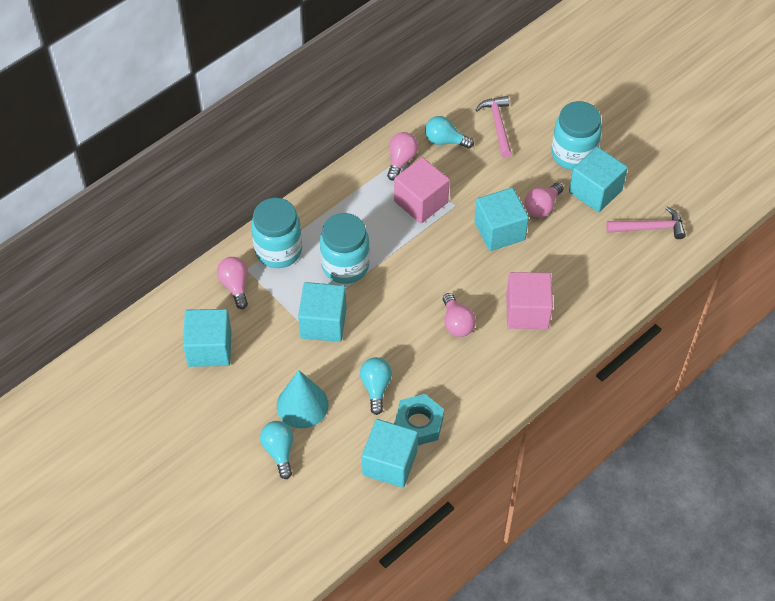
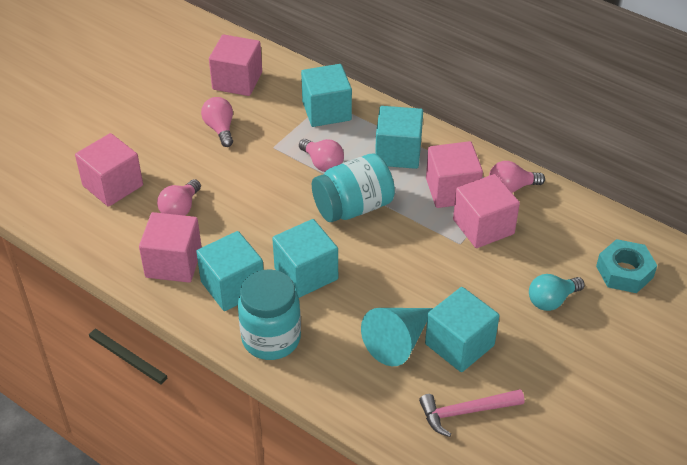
pink cube: [394,157,450,223] [506,272,553,329] = 2 -> [75,133,143,207] [139,212,202,283] [209,35,262,96] [426,141,483,208] [453,174,520,248] = 5
pink hammer: [476,96,512,158] [606,207,686,239] = 2 -> [419,389,524,437] = 1
turquoise jar: [251,198,302,268] [320,213,370,284] [551,101,602,170] = 3 -> [238,269,301,360] [312,154,395,222] = 2
turquoise light bulb: [260,421,293,479] [360,357,392,415] [425,116,474,149] = 3 -> [529,274,585,311] = 1

